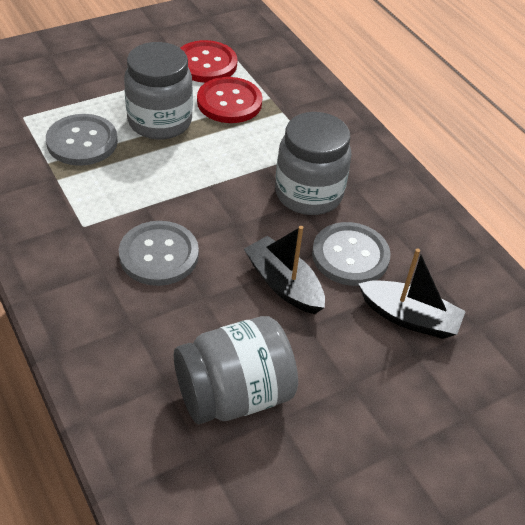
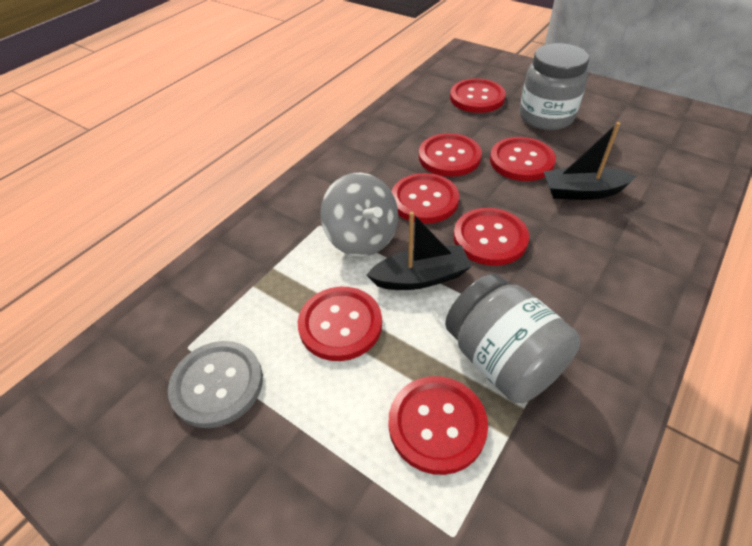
grey button: [46,114,118,166] [119,221,199,286] [312,222,391,286] = 3 -> [168,341,263,428] = 1
grey jar: [124,42,193,140] [174,316,298,424] [275,112,352,215] = 3 -> [445,274,580,403] [520,43,589,130] = 2
grey spinning top: none = 0 -> [320,173,398,257] = 1
red button: [181,40,237,83] [197,77,263,123] = 2 -> [298,287,382,361] [389,376,488,475] [392,173,459,224] [419,133,482,177] [450,79,506,113] [454,208,529,266] [490,137,556,181] = 7

